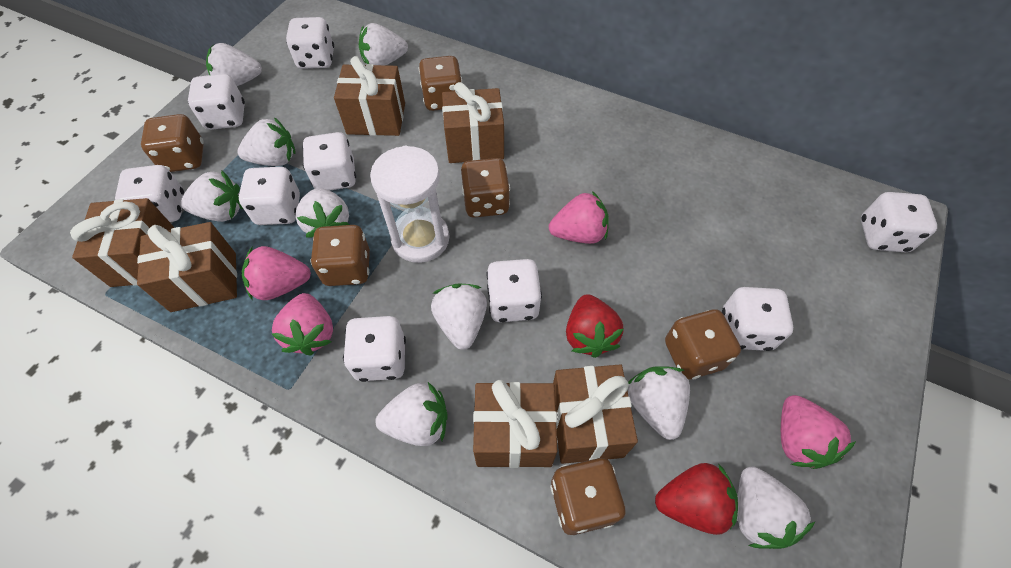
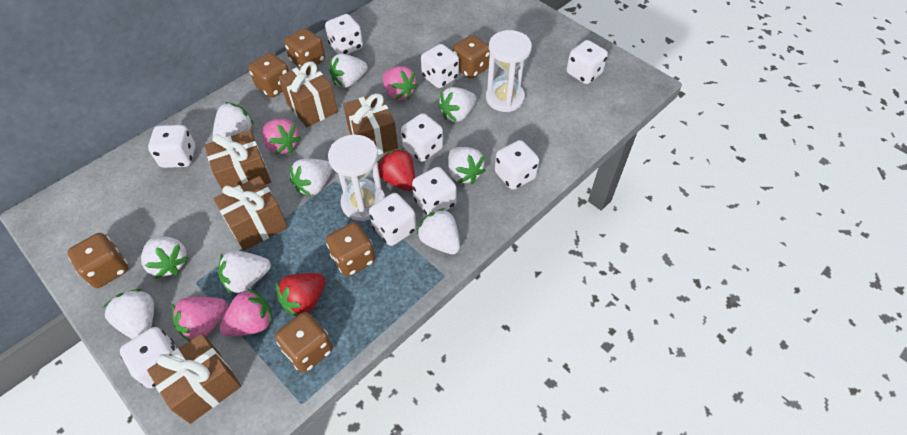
brown gift: [70,198,175,287] [137,222,237,312] [334,56,405,136] [442,82,504,163] [473,380,557,468] [553,364,638,464] = 6 -> [147,333,241,424] [204,130,271,190] [214,176,288,251] [278,61,338,127] [343,93,398,155] = 5
white hourglass: [370,146,450,263] = 1 -> [328,135,385,221] [486,30,532,112] = 2

